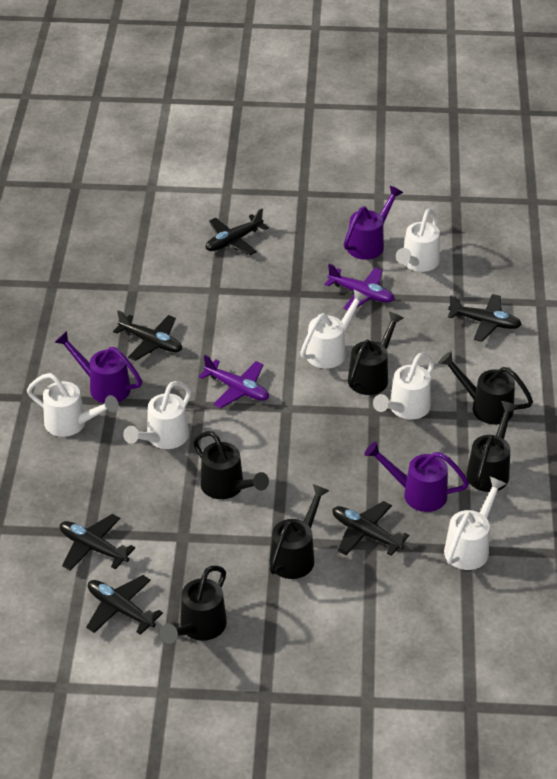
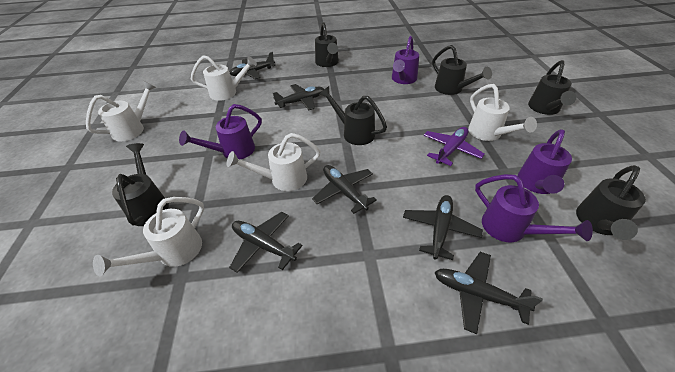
purple plane: [198,355,269,408] [324,264,394,310] = 2 -> [424,127,485,166] = 1
purple watering can: [54,331,142,403] [344,186,403,260] [364,442,469,512] = 3 -> [179,104,262,159] [392,36,419,84] [475,174,593,242] [518,129,572,194] = 4
white watering can: [27,373,119,437] [123,381,191,449] [300,289,368,369] [373,353,434,420] [396,209,440,272] [444,476,507,570] = 6 -> [86,81,156,141] [93,197,204,276] [191,55,257,101] [227,133,321,191] [468,84,537,141] = 5

